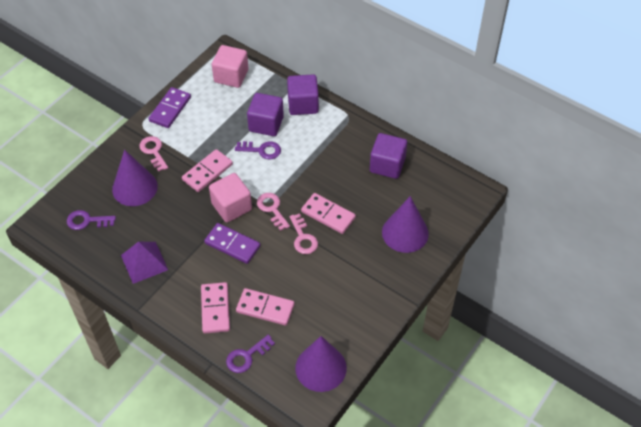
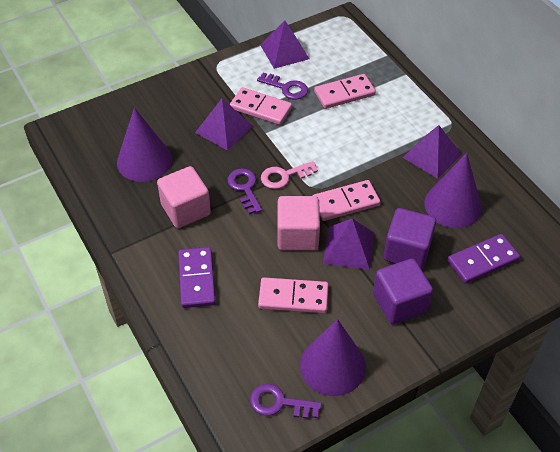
pink key: [139,136,168,172] [257,193,290,231] [289,213,318,254] = 3 -> [261,161,318,189] = 1
purple cube: [247,93,284,136] [287,74,319,115] [370,133,407,179] = 3 -> [373,258,433,324] [384,208,436,270] = 2
purple pyramid: [121,242,168,284] = 1 -> [195,98,253,151] [260,20,309,69] [323,218,374,270] [403,125,462,179] = 4

